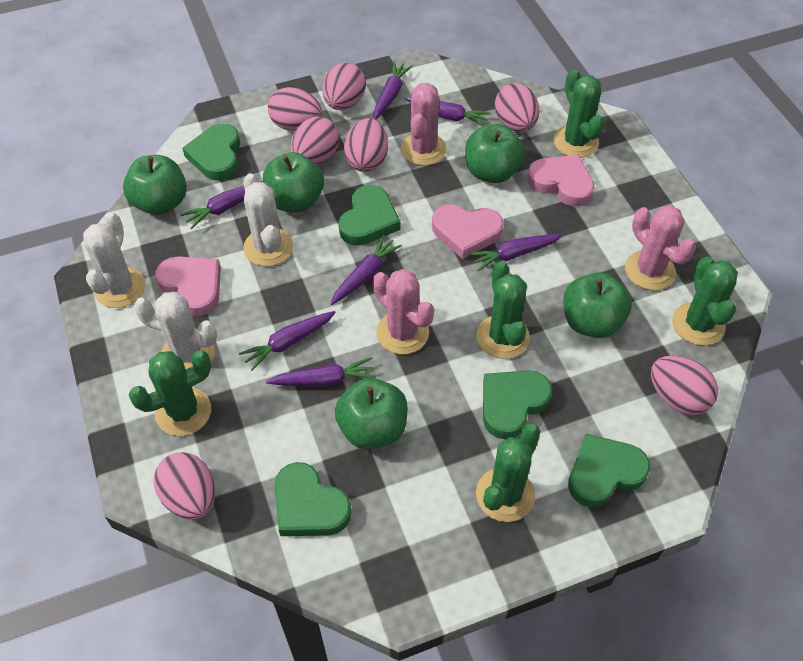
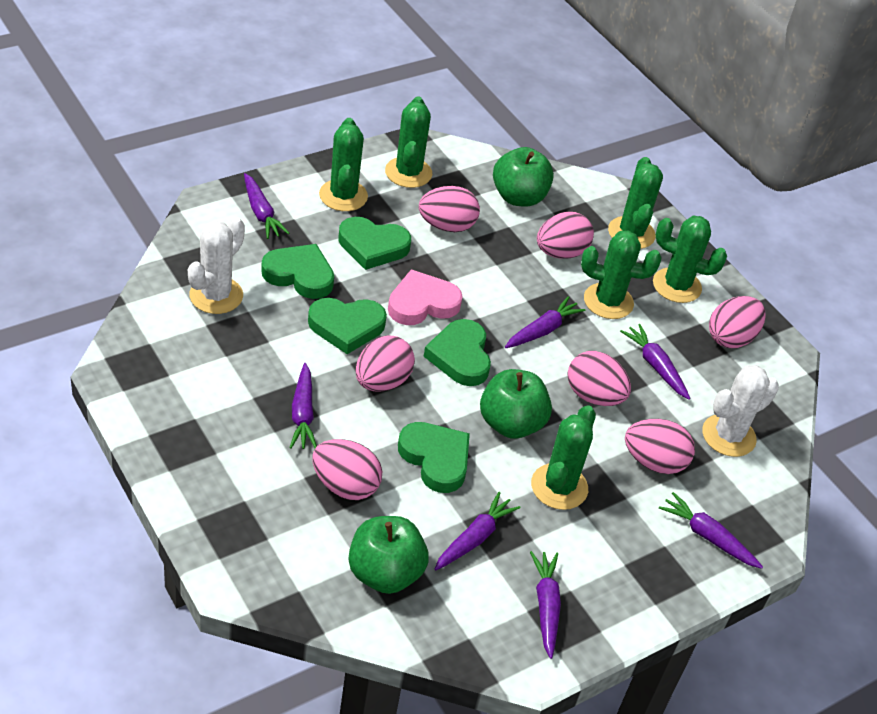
green apple: [123,155,187,215] [263,152,324,212] [335,378,408,449] [465,124,525,183] [563,273,632,338] = 5 -> [349,516,429,594] [480,369,552,439] [493,147,554,207] = 3
green cactus: [129,351,211,436] [476,423,540,522] [477,261,530,359] [553,69,604,158] [672,257,738,346] = 5 -> [319,118,368,211] [385,96,432,188] [531,405,596,510] [581,231,661,319] [608,157,663,249] [653,216,727,303] = 6
pink cactus: [372,269,434,354] [401,83,447,166] [625,206,696,290] = 3 -> none = 0
pink heart: [156,256,221,317] [432,204,503,259] [527,155,595,207] = 3 -> [388,269,463,325] = 1
white cactus: [83,212,145,308] [134,292,217,369] [243,173,293,266] = 3 -> [188,217,245,314] [702,365,779,457] = 2

